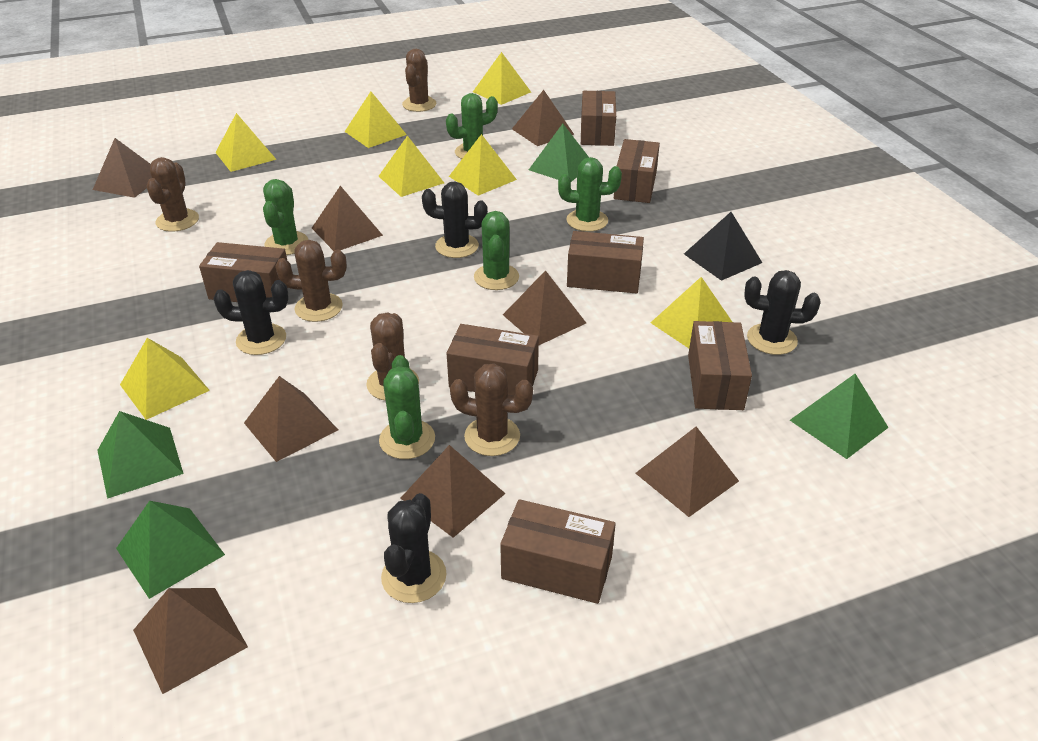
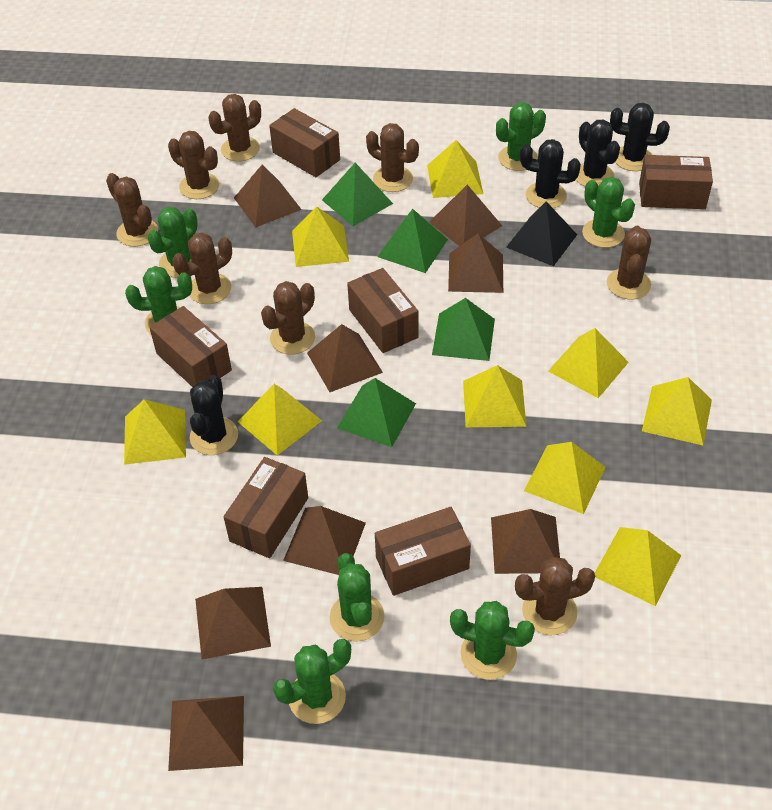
brown box: [199,242,288,302] [447,324,539,395] [500,499,616,604] [567,231,644,294] [581,91,616,146] [614,139,660,203] [688,321,752,410] = 7 -> [149,306,232,387] [224,457,308,558] [269,108,340,177] [347,268,418,353] [375,507,471,596] [639,155,713,209] = 6
brown cactus: [146,157,199,232] [275,240,347,322] [366,312,419,401] [402,49,436,112] [450,363,533,456] = 5 -> [106,173,158,247] [168,131,219,199] [172,233,232,304] [208,94,261,162] [261,281,315,355] [366,123,419,192] [515,557,595,635] [607,226,651,299] = 8
green cactus: [263,179,308,255] [379,355,435,459] [446,93,498,159] [474,211,519,290] [558,157,622,232] = 5 -> [125,266,192,334] [147,207,198,278] [273,639,351,724] [330,553,385,641] [450,601,535,680] [496,102,546,171] [582,177,635,248] = 7
yellow pyramid: [120,338,210,420] [215,113,277,172] [345,91,407,148] [379,136,444,197] [449,134,517,196] [473,52,531,105] [650,277,732,348] = 7 -> [124,399,186,465] [238,384,322,455] [292,207,349,267] [427,140,483,198] [463,365,526,427] [524,442,606,514] [548,328,629,398] [595,527,681,606] [642,377,712,445] = 9

